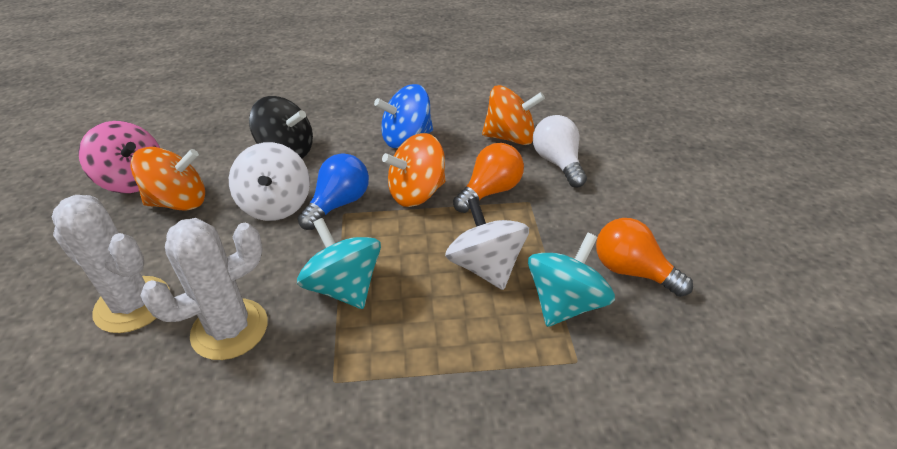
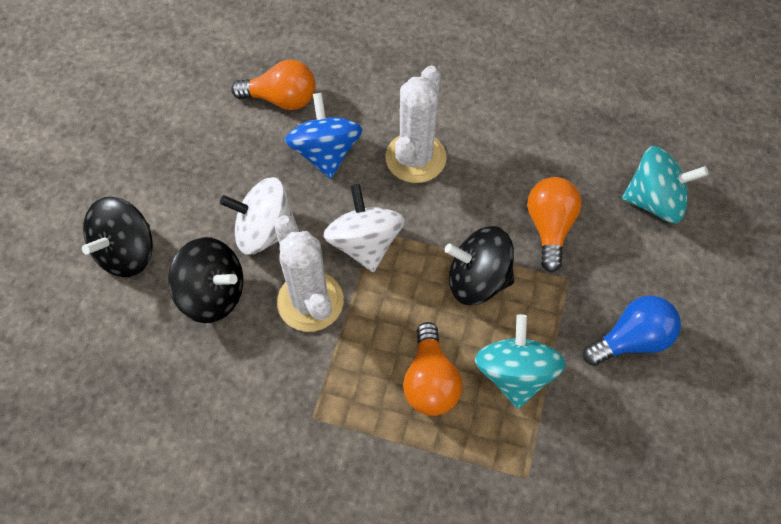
black spinning top: [249,96,313,158] = 1 -> [82,197,153,277] [168,237,243,323] [445,226,514,305] = 3
orange light bulb: [453,143,524,213] [596,218,693,297] = 2 -> [231,60,315,110] [403,322,462,416] [527,177,582,273] = 3
orange spinning top: [131,147,205,211] [382,133,446,207] [482,85,545,145] = 3 -> none = 0
pink spinning top: [78,121,160,193] = 1 -> none = 0
white light bulb: [533,115,587,187] = 1 -> none = 0

